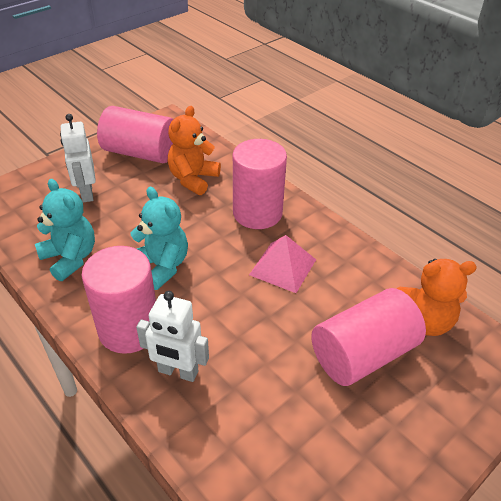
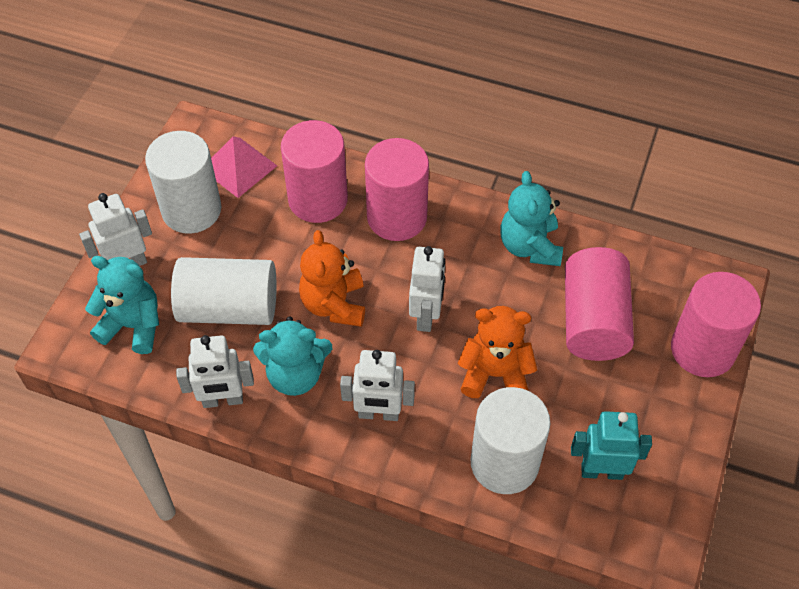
turquoise robot: none = 0 -> [571,411,652,480] = 1
turquoise teddy bear: [35,179,95,281] [130,187,188,290] = 2 -> [85,256,159,354] [253,316,332,396] [500,171,563,266] = 3
white cylinder: none = 0 -> [145,131,221,234] [171,257,276,325] [471,387,550,494] = 3
white robot: [60,114,96,202] [136,291,209,382] = 2 -> [79,193,152,266] [176,335,254,408] [340,350,415,421] [409,246,445,332] = 4

